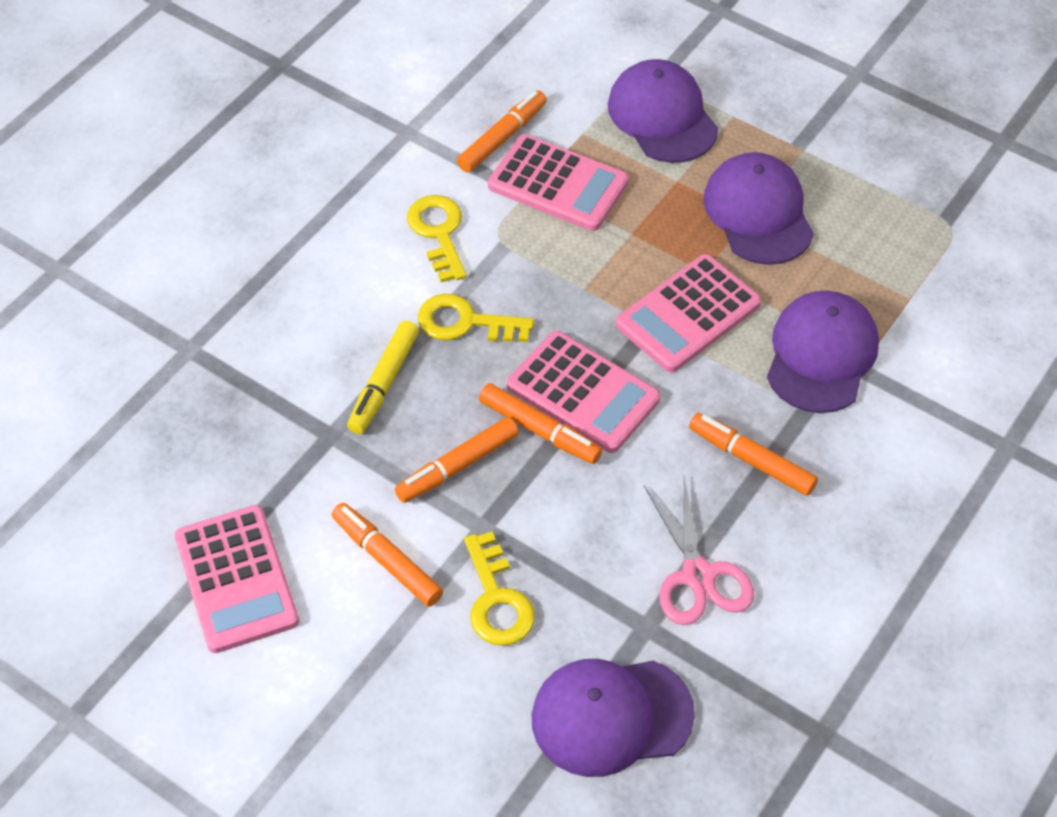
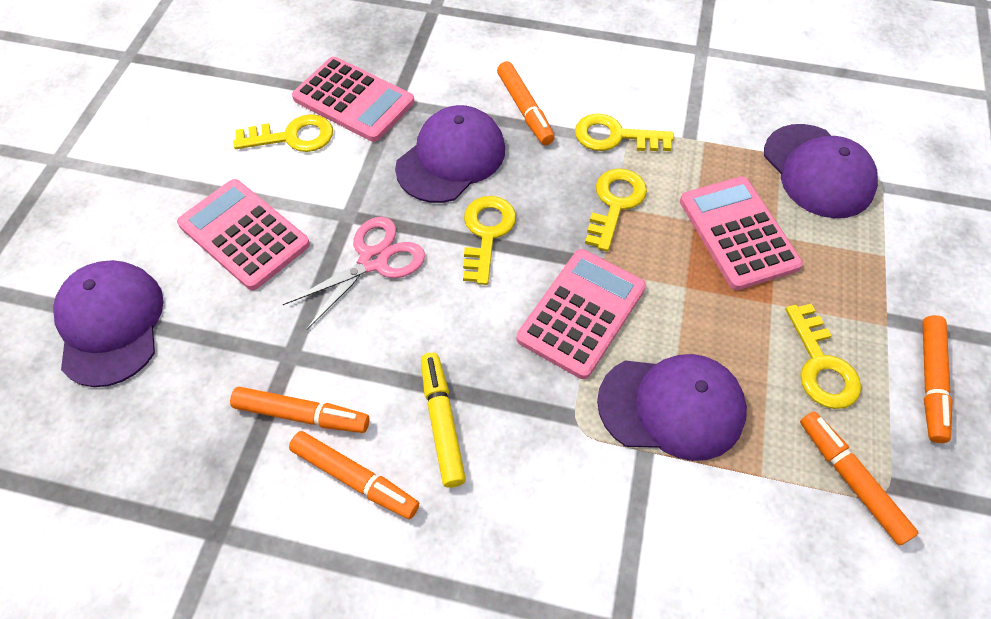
yellow key: [407,195,466,282] [418,294,534,342] [464,531,535,646] = 3 -> [233,114,333,152] [463,196,516,285] [575,113,674,151] [585,168,647,251] [785,304,861,409] = 5

